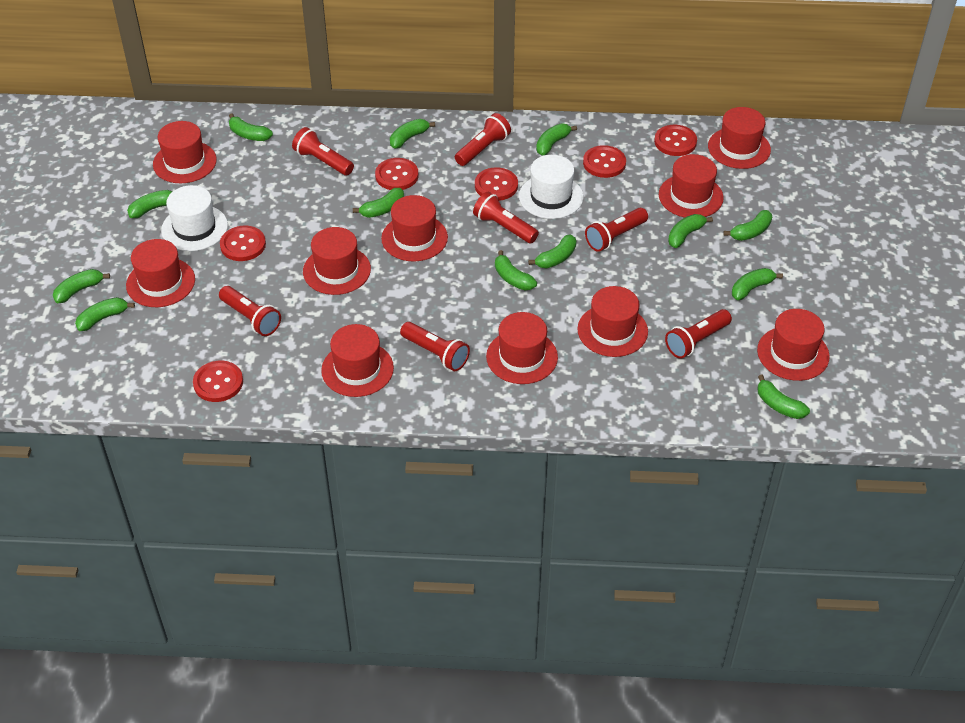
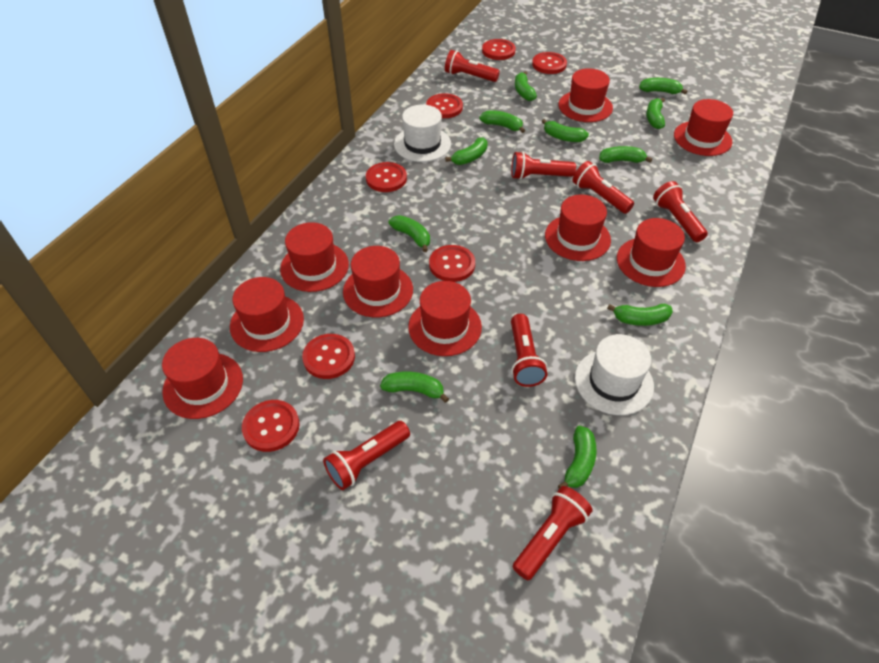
green banana: [53,269,110,303] [75,297,135,331] [127,190,173,218] [229,114,273,141] [353,188,404,218] [390,119,435,149] [495,250,537,290] [528,234,576,269] [536,124,577,155] [668,214,713,248] [723,210,772,241] [732,268,783,300] [757,374,810,419] = 13 -> [380,371,449,403] [389,215,430,252] [445,137,488,165] [479,110,525,133] [515,71,537,101] [541,119,589,142] [558,426,596,488] [599,146,652,163] [607,304,673,326] [639,78,688,94] [646,98,665,129] = 11
red button: [193,361,243,402] [220,226,266,261] [375,158,419,190] [475,167,518,201] [583,145,626,178] [654,125,697,156] = 6 -> [242,400,300,452] [302,334,355,379] [366,162,407,192] [426,93,463,118] [429,245,475,282] [482,39,516,60] [532,52,567,74] = 7
red hat: [126,239,195,307] [153,121,217,183] [303,227,371,295] [321,324,394,397] [381,195,448,261] [486,312,558,384] [577,286,648,357] [659,154,724,218] [708,107,771,169] [757,309,830,381] = 10 -> [162,338,243,419] [230,277,304,352] [280,222,349,292] [343,246,413,317] [408,281,482,356] [545,194,611,261] [558,68,613,122] [617,218,686,287] [674,99,733,156] = 9

